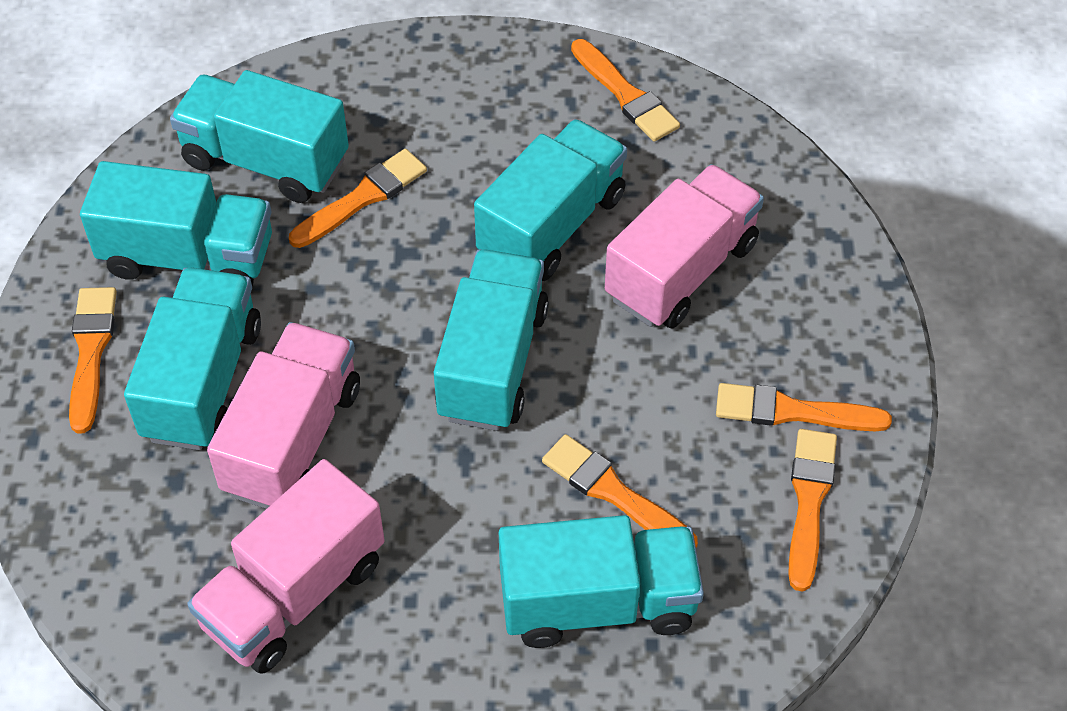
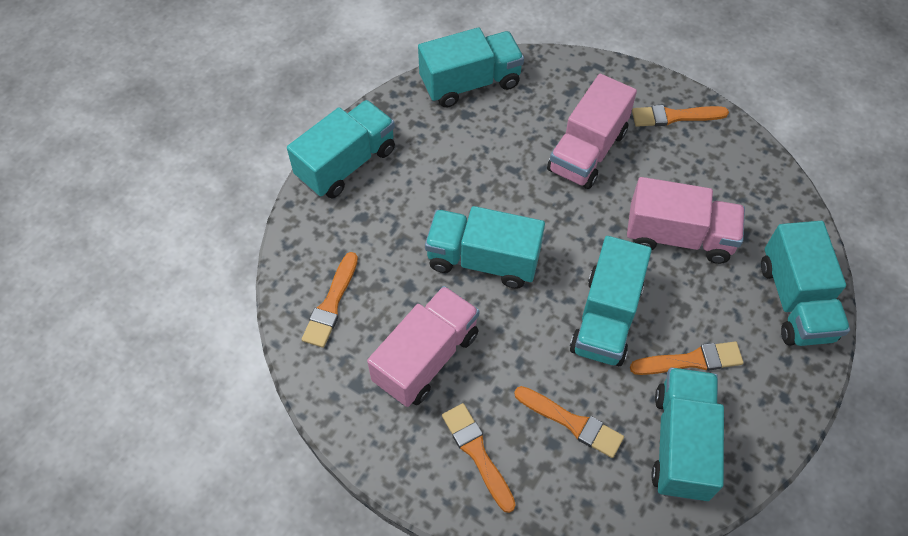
orange brush: [69,287,117,434] [289,149,427,248] [542,434,698,548] [571,39,680,142] [716,383,892,431] [788,429,837,591] = 6 -> [302,252,358,348] [442,403,516,513] [514,386,624,458] [630,341,744,375] [632,105,729,127] = 5

